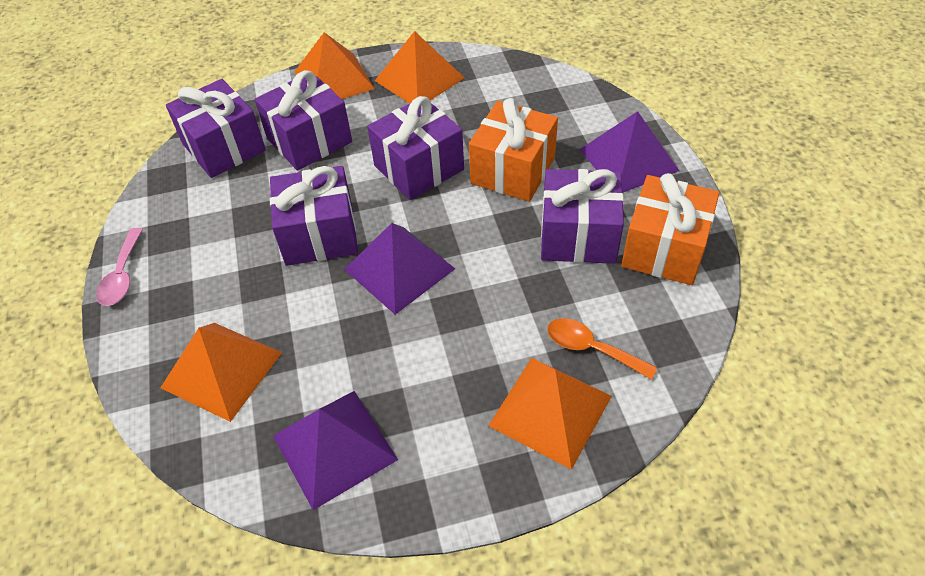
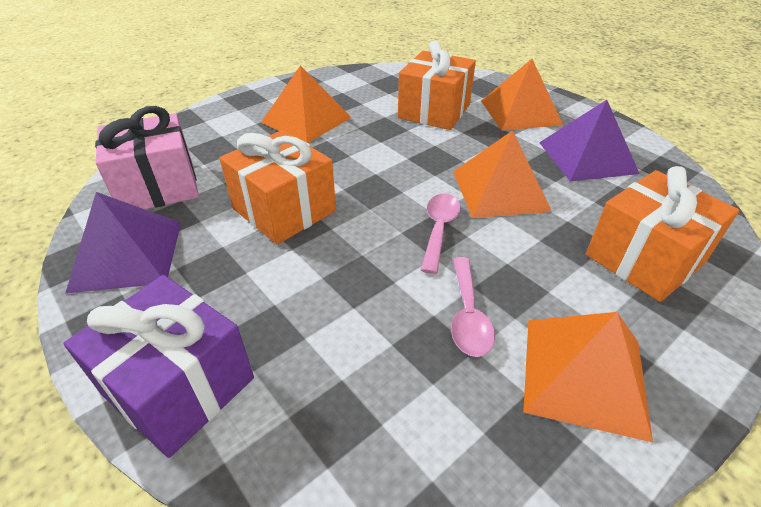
orange gift: [469,98,558,202] [621,173,719,285] = 2 -> [219,130,336,245] [398,41,476,130] [586,166,739,302] = 3
orange spoon: [547,318,657,380] = 1 -> none = 0
pink gift: none = 0 -> [95,106,199,209] = 1
pink spoon: [96,228,143,306] = 1 -> [421,194,461,274] [451,257,495,357] = 2
purple gift: [166,79,266,178] [255,70,352,171] [270,166,358,266] [367,96,464,200] [541,169,624,264] = 5 -> [63,275,254,458] = 1
purple pyramid: [273,391,398,510] [344,223,455,315] [579,111,679,193] = 3 -> [65,192,181,294] [539,100,639,182] = 2

